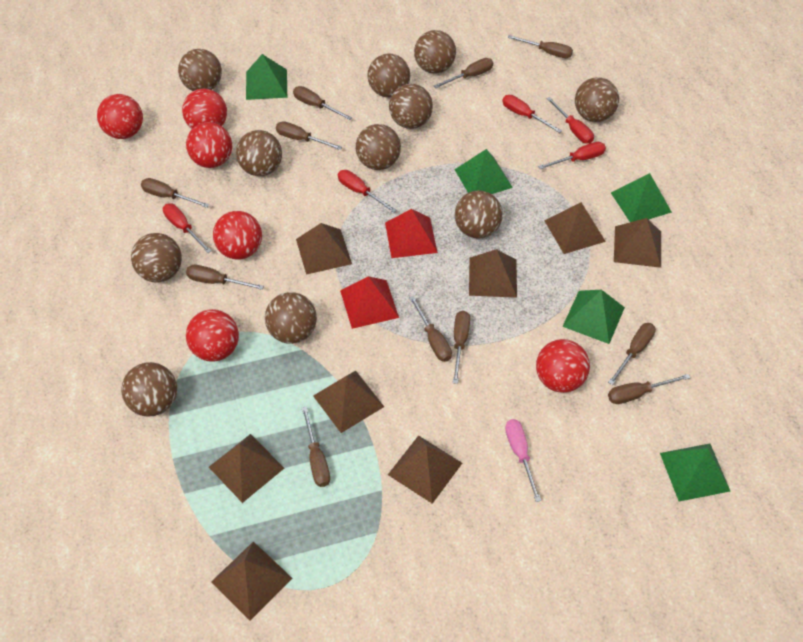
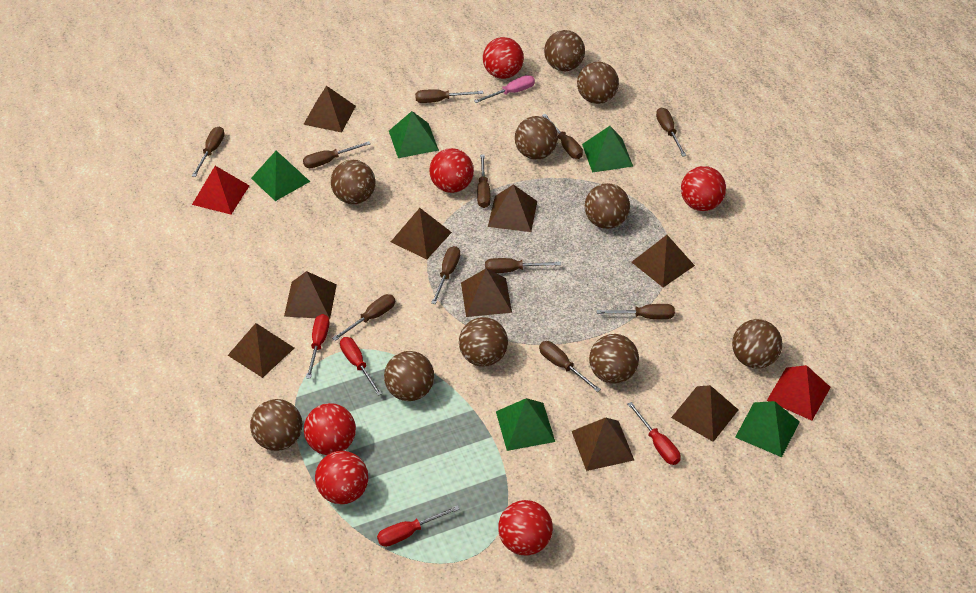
brown ball: [121,362,177,417] [131,233,182,283] [178,49,222,91] [236,130,282,176] [265,292,317,344] [356,124,401,170] [367,53,410,98] [389,84,433,129] [414,30,456,74] [455,190,503,239] [575,77,619,122] = 11 -> [250,399,302,451] [331,160,375,204] [384,351,434,401] [459,317,508,367] [515,116,558,160] [544,30,585,71] [577,62,619,104] [585,183,630,229] [589,334,639,384] [732,319,782,369] = 10
brown pyramid: [209,434,284,503] [211,541,293,620] [296,223,352,275] [313,371,384,433] [388,435,462,504] [469,249,517,298] [544,202,606,254] [614,218,661,268] = 8 -> [228,323,294,378] [284,271,337,319] [303,86,356,132] [391,208,452,259] [461,268,512,317] [488,184,537,232] [572,418,634,471] [632,235,695,287] [671,385,738,442] = 9
red screwdriver: [163,204,212,253] [338,170,396,213] [502,95,562,133] [538,142,606,169] [546,97,594,144] = 5 -> [306,314,329,379] [340,337,382,396] [377,505,460,547] [628,402,680,465] = 4

